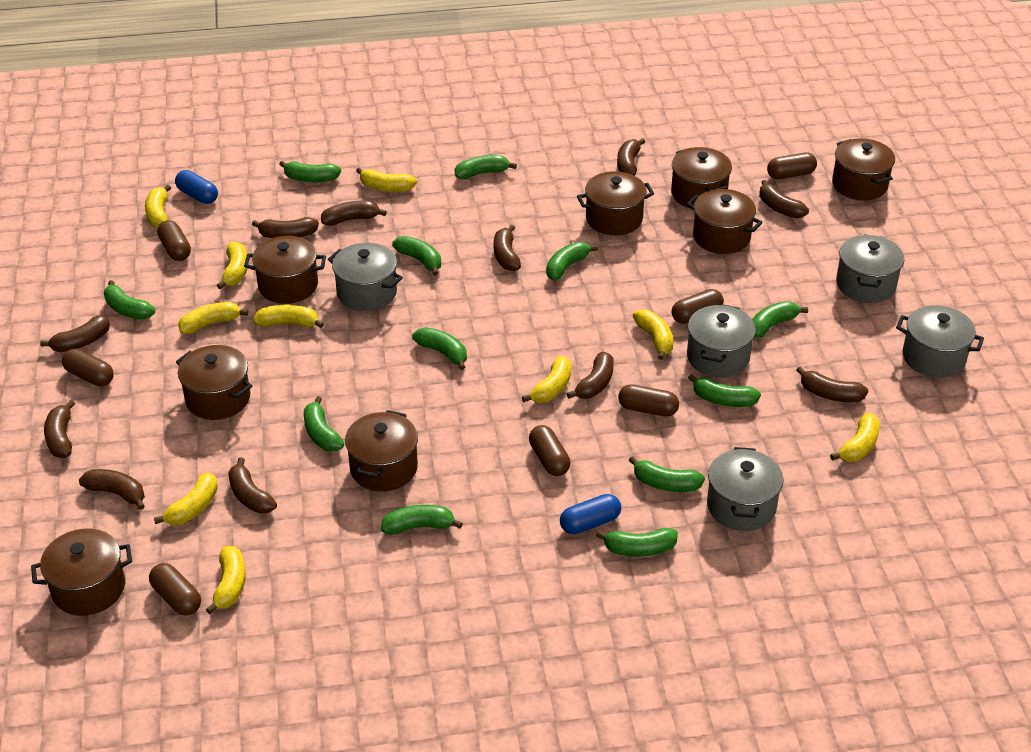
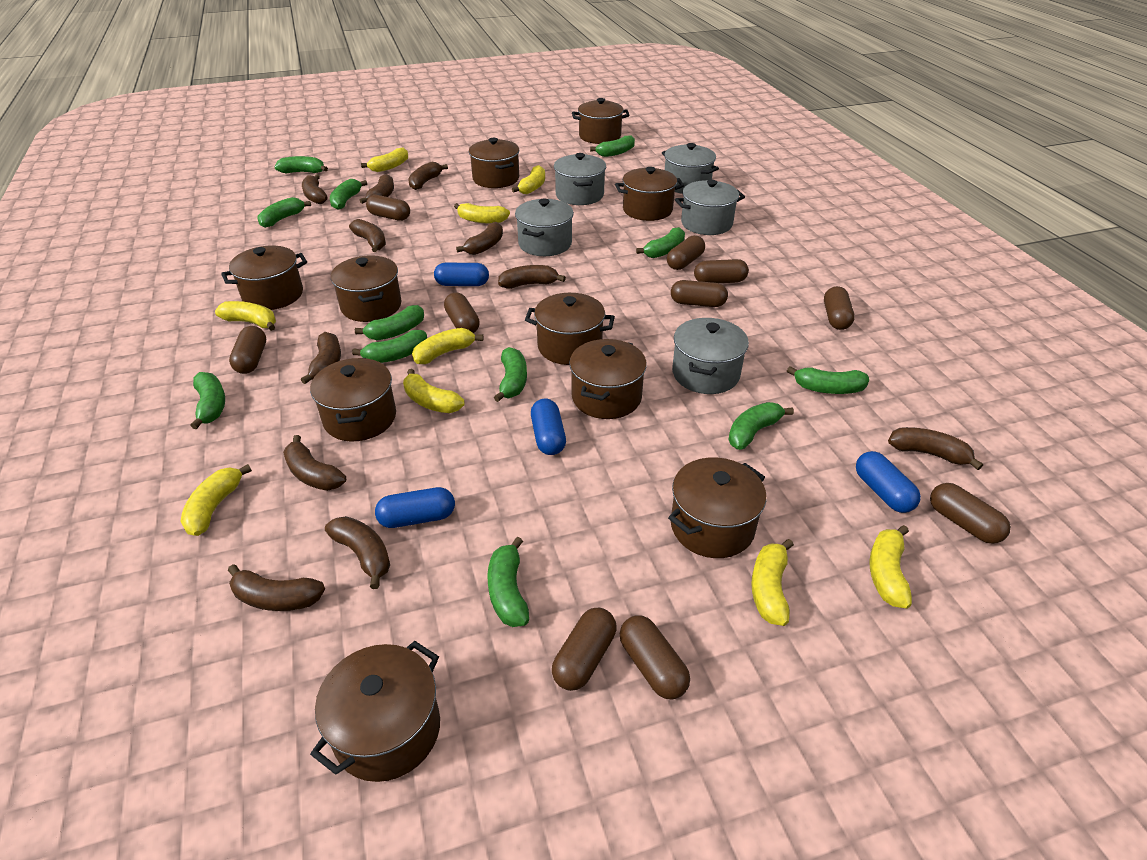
blue capsule: [175,170,218,204] [560,494,621,534] = 2 -> [375,487,455,528] [434,263,489,286] [531,399,566,455] [856,451,921,513] = 4
brown capsule: [62,349,114,387] [149,563,201,616] [157,220,191,261] [529,425,570,476] [618,384,679,417] [672,289,724,324] [767,153,817,179] = 7 -> [229,326,266,374] [366,195,410,221] [444,292,480,333] [552,608,616,691] [620,615,690,699] [667,235,705,270] [671,280,728,307] [694,259,749,283] [824,286,855,330] [930,483,1011,544] = 10
brown pot: [31,529,132,616] [176,345,252,420] [244,236,326,304] [345,410,418,492] [577,171,654,235] [671,147,732,208] [687,189,763,254] [832,138,895,200] = 8 -> [221,246,307,310] [310,358,396,442] [310,641,440,782] [331,255,402,322] [469,138,519,188] [525,293,615,365] [569,339,647,419] [572,98,630,144] [615,167,684,221] [668,457,766,558] = 10
yellow banana: [145,184,171,228] [154,472,218,525] [178,302,248,334] [206,546,246,614] [217,241,248,289] [253,305,324,328] [356,167,417,192] [522,356,571,403] [633,309,673,360] [830,413,880,462] = 10 -> [180,464,252,536] [215,301,276,331] [361,148,408,172] [403,369,465,413] [412,328,484,364] [454,203,510,223] [512,165,545,194] [751,539,794,626] [870,525,912,609] = 9

